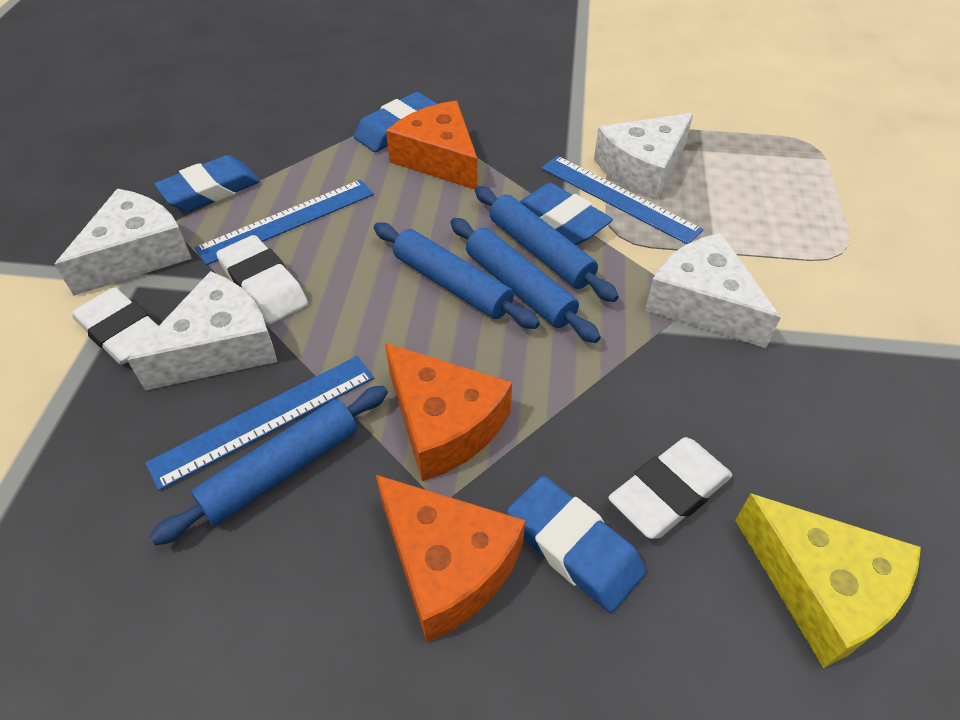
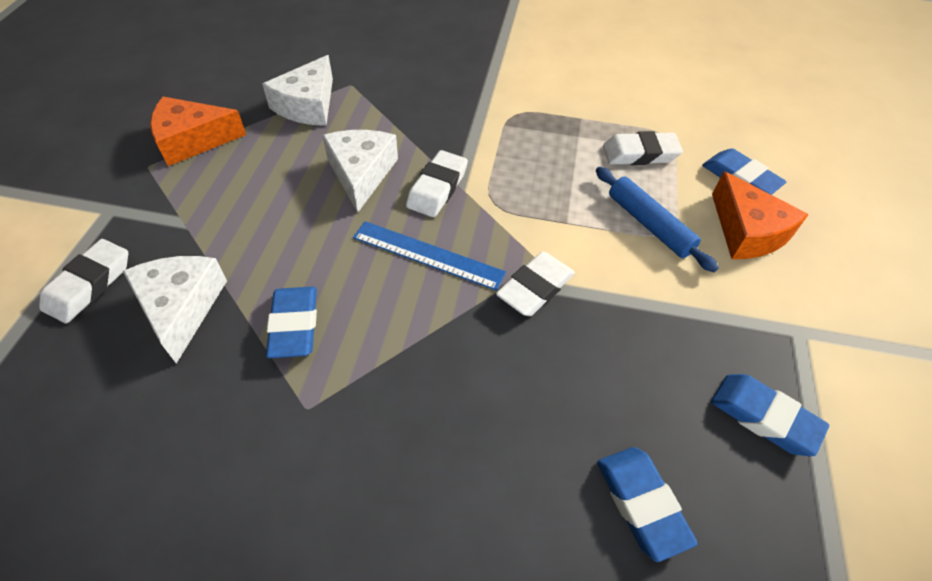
blue rolling pin: [150,386,388,546] [374,222,540,329] [451,218,601,343] [475,186,619,302] = 4 -> [596,167,719,272] = 1
blue ruler: [145,356,374,491] [195,180,374,265] [541,156,703,244] = 3 -> [353,221,506,291] = 1
orange cheese: [376,475,525,642] [385,343,512,481] [386,101,478,190] = 3 -> [150,97,246,166] [712,171,809,259] = 2
white cheese: [55,189,192,296] [127,271,277,390] [594,113,693,200] [645,233,781,348] = 4 -> [123,256,227,364] [262,55,333,126] [322,130,398,213] = 3
white eraser: [72,287,158,365] [216,235,308,324] [608,437,732,539] = 3 -> [39,239,128,324] [406,150,468,217] [496,252,575,316] [603,131,683,165] = 4
yellow cheese: [735,494,921,668] = 1 -> none = 0

